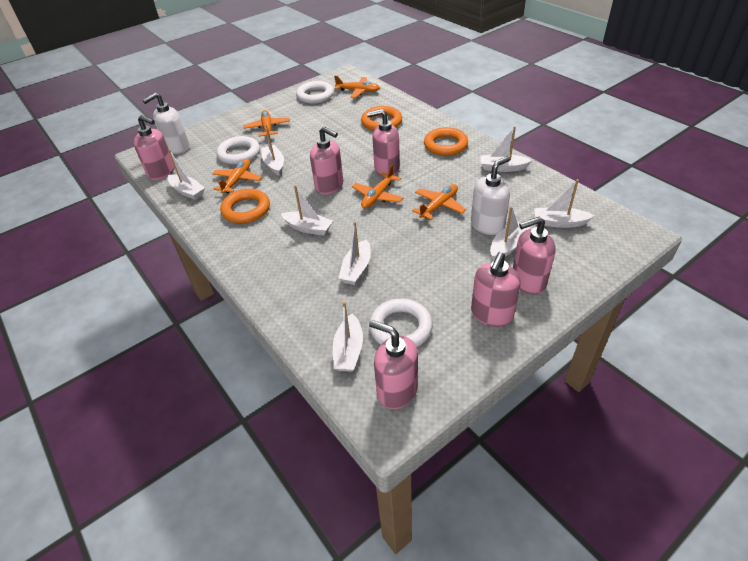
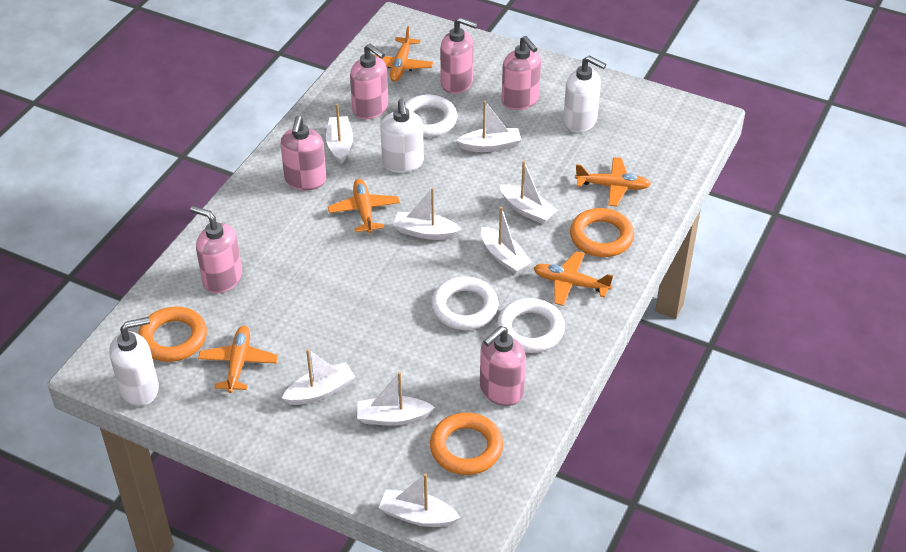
white soap dispenser: [143,93,189,154] [471,156,510,235] = 2 -> [109,317,159,406] [380,99,424,173] [563,56,606,133] = 3

